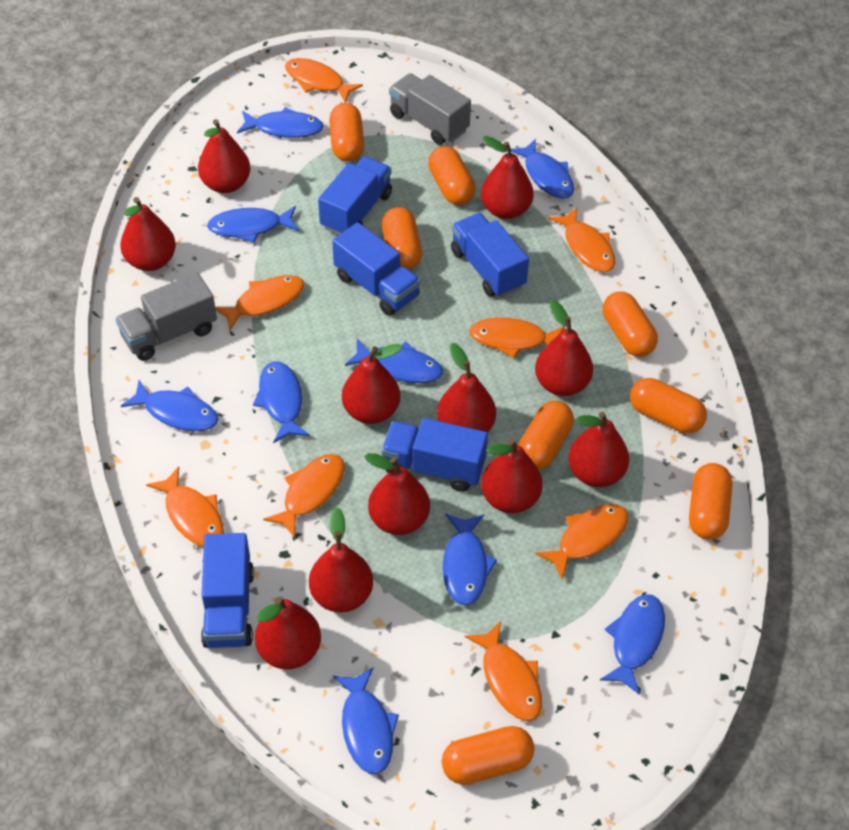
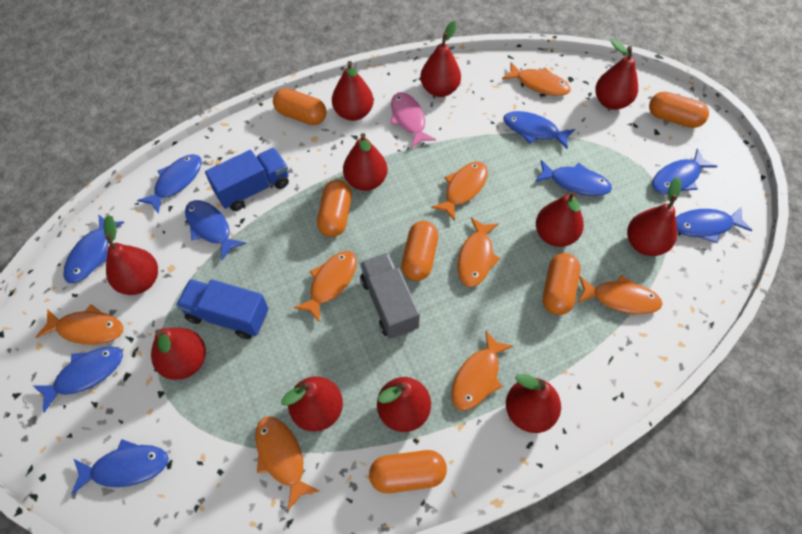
blue truck: [201,533,254,648] [318,157,392,235] [332,222,421,316] [382,418,488,492] [451,213,529,297] = 5 -> [176,279,269,339] [205,148,289,211] = 2
grey truck: [115,273,217,361] [389,73,471,145] = 2 -> [360,253,420,339] = 1
orange capsule: [329,103,364,161] [382,207,422,270] [428,146,476,205] [442,726,534,785] [519,401,574,470] [603,292,658,357] [630,378,707,434] [689,463,732,540] = 8 -> [273,88,327,125] [317,180,352,237] [369,450,447,493] [401,221,438,281] [543,253,581,315] [649,91,709,128] = 6
pink fish: none = 0 -> [391,92,436,148] = 1

